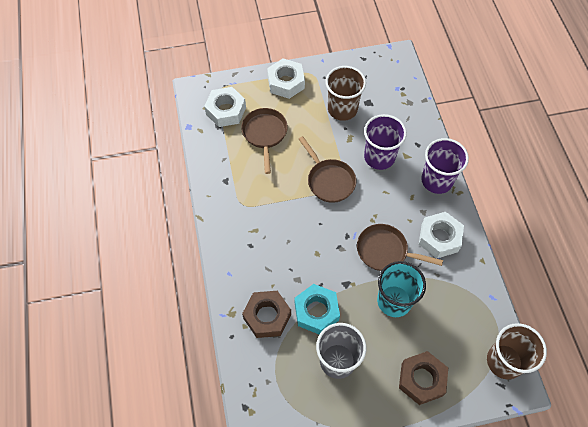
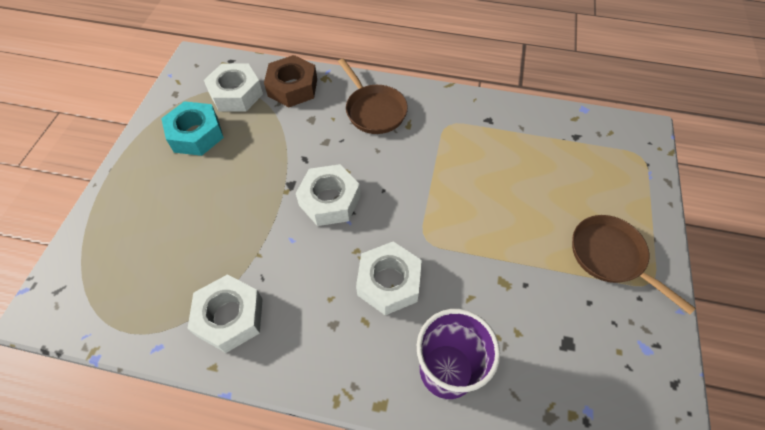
brown cup: [325,66,366,121] [487,323,547,379] = 2 -> none = 0
brown nut: [242,291,291,338] [399,351,448,405] = 2 -> [264,55,317,107] = 1
brown pan: [241,108,288,174] [299,136,356,203] [357,224,443,271] = 3 -> [338,58,408,134] [572,215,696,314] = 2
grey cup: [316,323,366,379] = 1 -> none = 0
purple cup: [364,114,407,170] [421,138,469,194] = 2 -> [417,309,500,399] = 1
turquoise cup: [377,261,426,317] = 1 -> none = 0
white nut: [204,87,246,127] [267,58,305,99] [419,212,464,258] = 3 -> [187,274,263,353] [204,64,263,112] [296,164,361,226] [356,242,422,315] = 4

